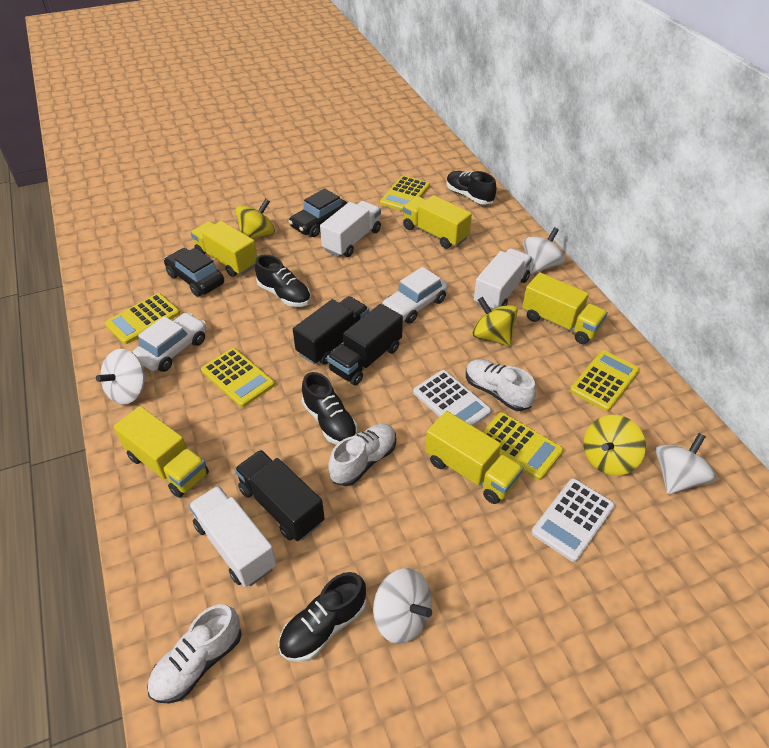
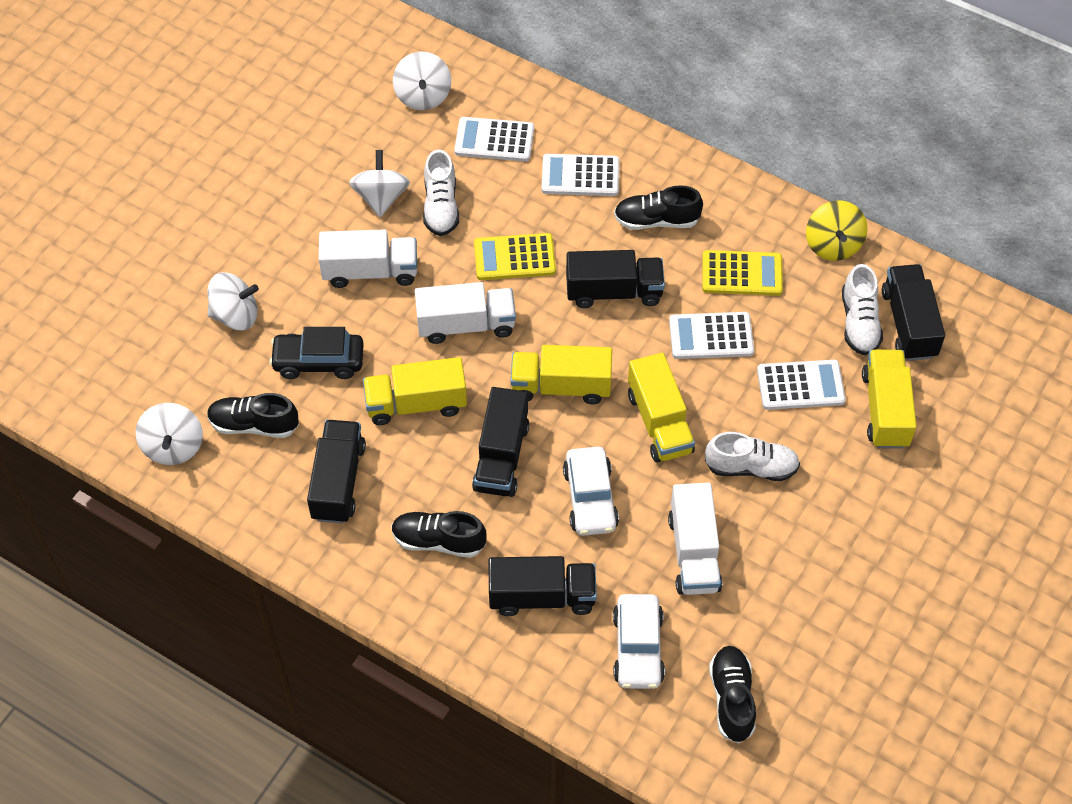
black car: [164,248,224,297] [288,188,347,237] = 2 -> [269,327,364,379] = 1
black truck: [235,450,325,541] [293,296,369,365] [327,304,403,385] = 3 -> [307,420,366,524] [472,387,529,497] [489,556,597,616] [566,250,665,308] [882,264,945,361] = 5
white calculator: [413,370,491,426] [531,478,615,562] = 2 -> [454,117,534,162] [541,154,619,196] [669,312,754,359] [757,360,846,410] = 4
yellow calculator: [105,293,180,344] [201,348,275,407] [380,175,430,211] [482,412,563,480] [570,350,640,411] = 5 -> [474,233,556,280] [702,250,783,296] = 2
yellow spinning top: [235,199,275,239] [472,297,518,346] [584,415,646,476] = 3 -> [806,200,867,261] = 1
yellow truck: [113,406,209,498] [191,221,257,277] [403,195,472,249] [425,411,523,504] [522,273,608,344] = 5 -> [363,357,467,425] [511,345,612,404] [628,353,695,462] [862,349,917,449] = 4

